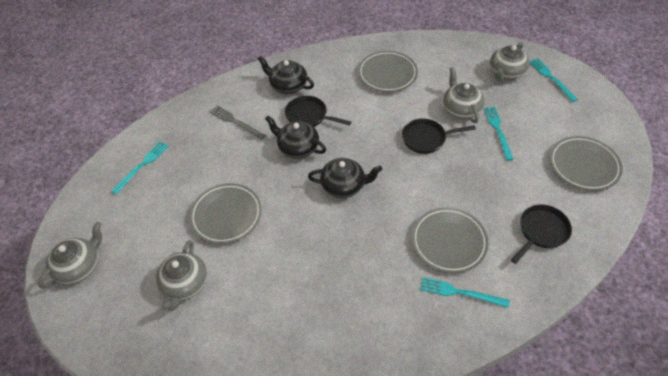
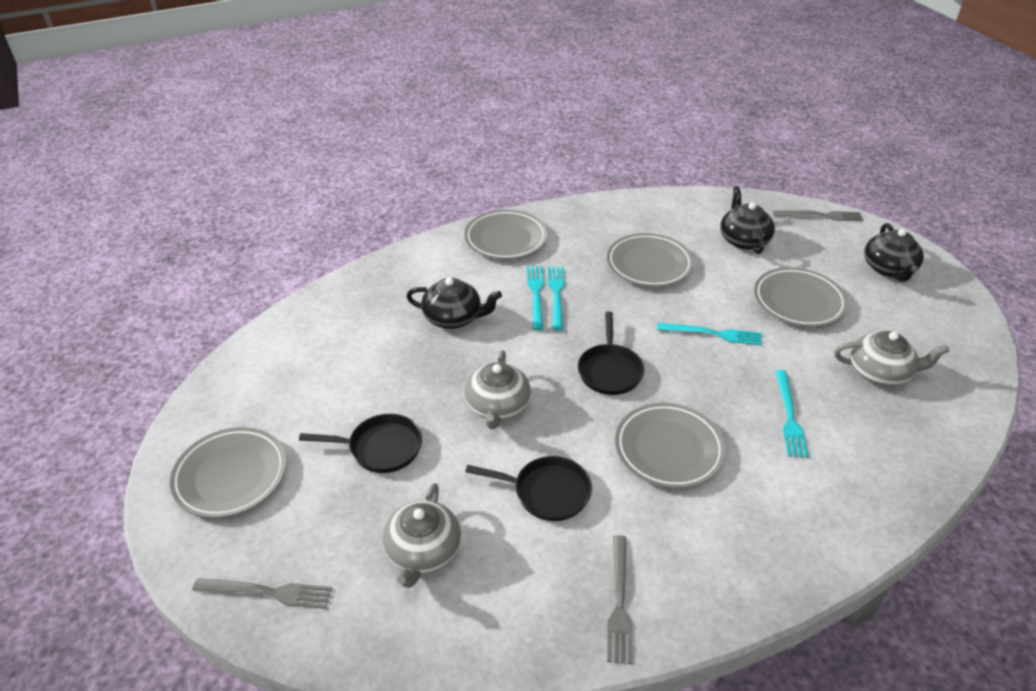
grey fork: [210,105,266,140] = 1 -> [192,578,332,609] [607,535,632,664] [773,210,863,221] = 3
grey plate: [189,183,262,244] [358,51,418,92] [412,207,489,273] [550,136,623,191] = 4 -> [170,427,287,518] [464,210,548,260] [607,233,694,287] [615,403,726,488] [754,267,848,327] = 5
grey teapot: [38,222,102,289] [156,240,207,311] [443,67,485,123] [490,42,530,81] = 4 -> [383,483,461,588] [464,350,531,429] [834,331,950,386] = 3

